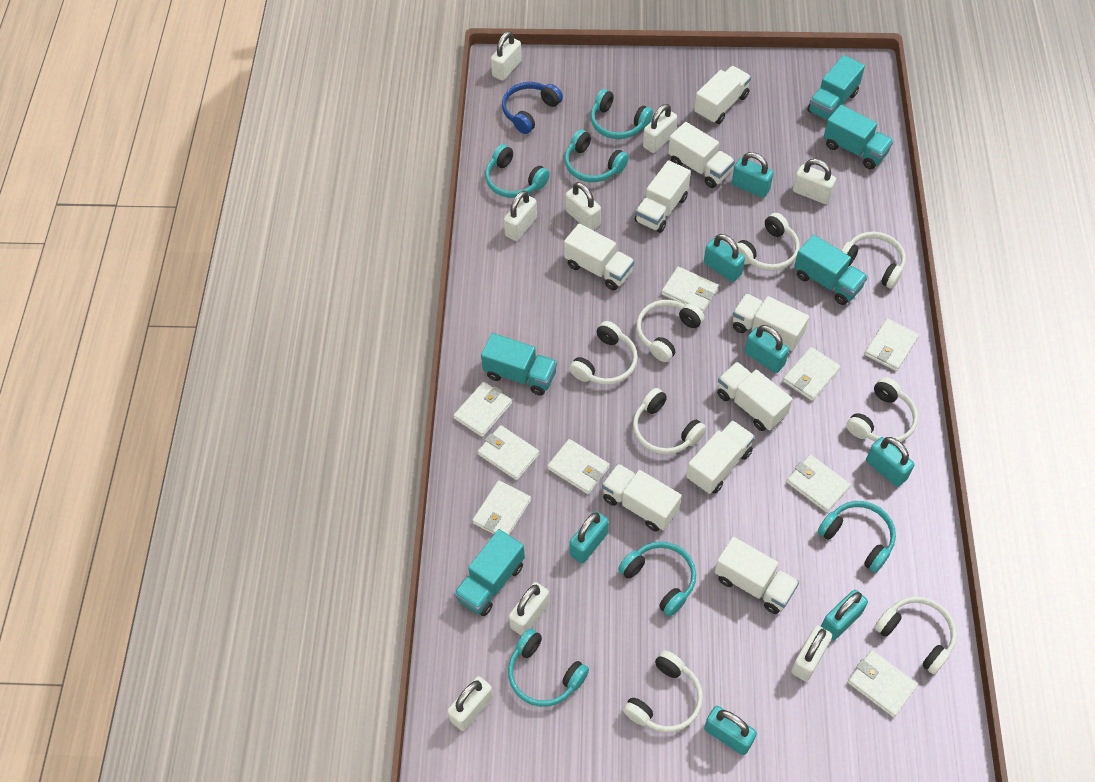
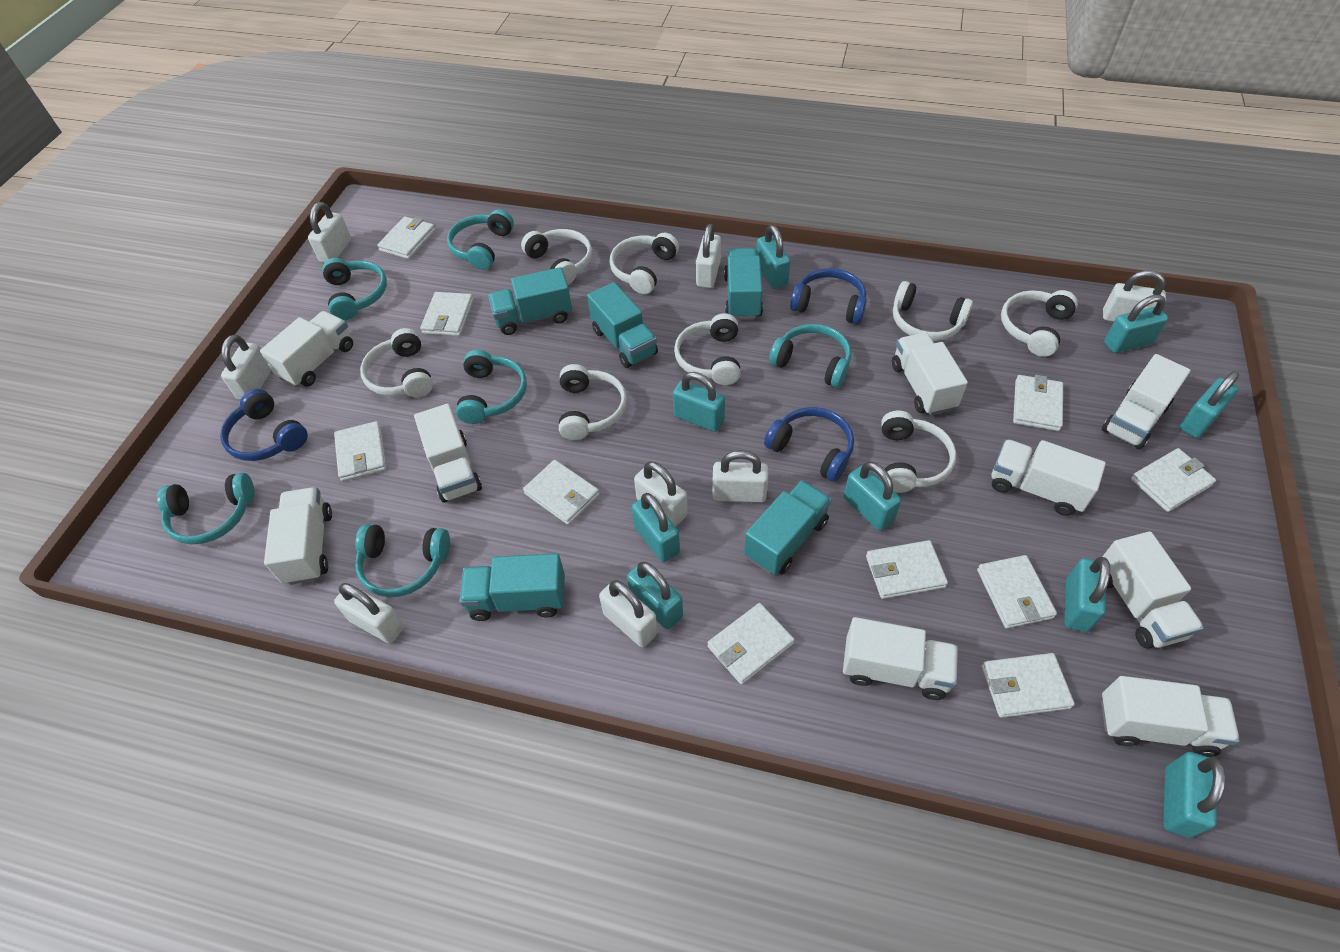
blue headphones: [502,82,563,134] = 1 -> [220,389,308,461] [764,407,854,482] [790,268,867,324] = 3
turquoise padlock: [569,511,609,563] [704,234,745,282] [704,706,757,755] [732,152,773,198] [745,325,789,373] [821,590,868,641] [866,437,914,487] = 7 -> [627,562,683,629] [632,493,680,562] [673,372,725,432] [756,225,791,289] [844,462,901,531] [1064,557,1110,632] [1104,295,1168,353] [1163,752,1226,838] [1180,371,1239,438] = 9
white wallet: [454,382,512,437] [472,480,531,535] [478,425,539,480] [548,439,610,494] [661,267,719,312] [783,347,841,401] [786,455,851,513] [848,650,918,717] [865,318,919,371] = 9 -> [334,421,387,481] [377,216,436,259] [420,292,474,336] [523,460,600,525] [707,603,795,685] [866,540,948,599] [977,555,1057,629] [982,653,1075,718] [1013,375,1063,431] [1131,448,1216,512] = 10

